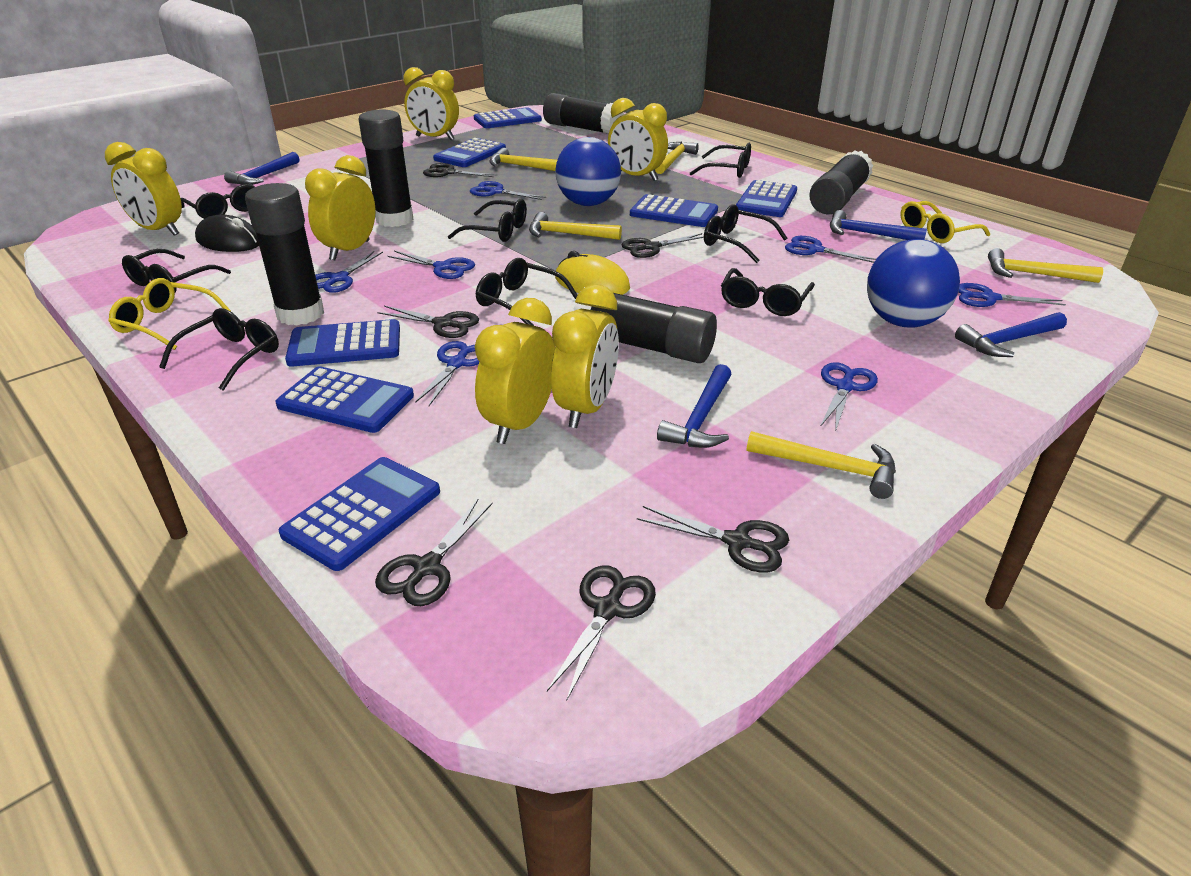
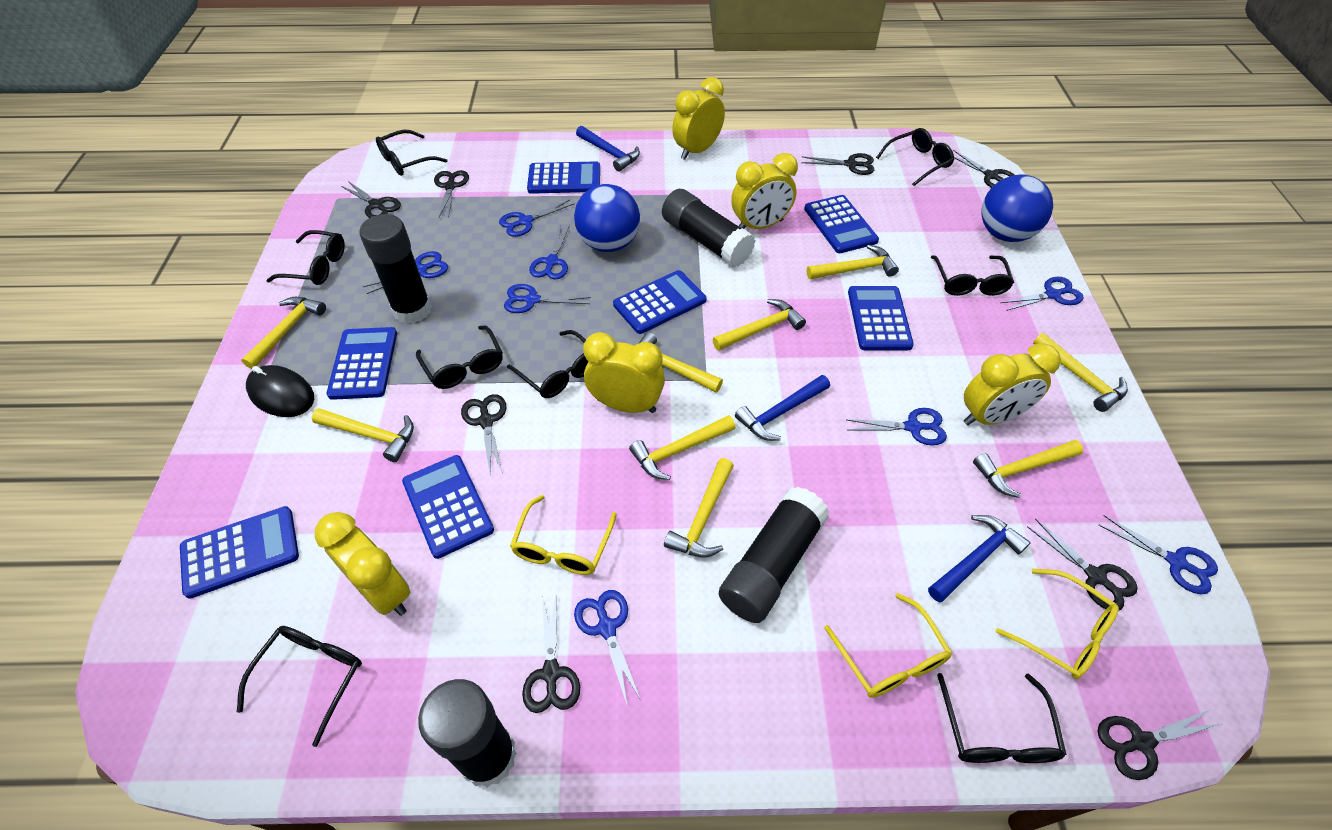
black glue stick: [245,183,324,326] [359,110,414,227] [543,93,624,134] [574,287,717,363] [809,150,873,214] = 5 -> [360,214,432,324] [418,679,517,787] [662,189,755,267] [719,487,829,623] = 4
black scissors: [375,499,493,606] [377,306,479,338] [423,163,497,177] [547,565,656,701] [621,233,704,258] [637,506,789,573] = 6 -> [341,181,401,218] [434,170,469,218] [461,394,506,474] [522,595,580,713] [801,153,874,175] [953,150,1015,188] [1027,518,1138,610] [1097,709,1220,780] = 8
blue hammer: [224,152,299,185] [657,364,732,448] [830,210,927,240] [955,312,1067,357] = 4 -> [576,126,640,171] [735,375,830,441] [928,515,1031,602] = 3
blue scissors: [315,251,383,293] [388,251,475,279] [415,341,479,406] [470,181,546,200] [785,236,876,263] [820,362,878,432] [958,283,1066,307] = 7 -> [363,251,448,294] [499,200,574,237] [504,284,591,313] [529,225,570,280] [574,590,641,704] [847,408,947,446] [1001,277,1084,311] [1099,515,1218,594] = 8
yellow clock: [105,142,182,236] [305,155,375,260] [403,67,459,140] [475,298,555,444] [551,285,619,428] [608,98,668,181] = 6 -> [315,512,410,616] [583,332,665,413] [672,77,725,160] [731,153,798,229] [964,343,1061,425] = 5
yellow glasses: [109,278,231,350] [900,201,990,243] = 2 -> [510,495,617,575] [824,593,952,698] [996,569,1119,679] = 3
yellow hammer: [489,148,557,171] [529,212,622,240] [655,142,699,174] [747,431,896,499] [988,248,1103,283] = 5 -> [241,297,326,369] [312,408,414,462] [629,415,736,480] [638,332,723,393] [664,458,734,557] [712,299,806,350] [807,245,899,279] [973,440,1083,498] [1033,333,1128,412] = 9
yellow mouse: [555,251,630,295] = 1 -> none = 0

